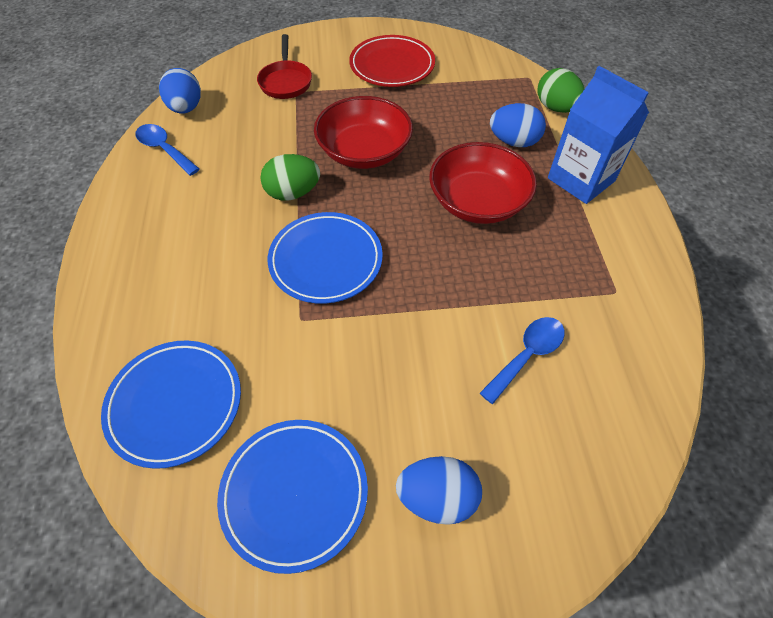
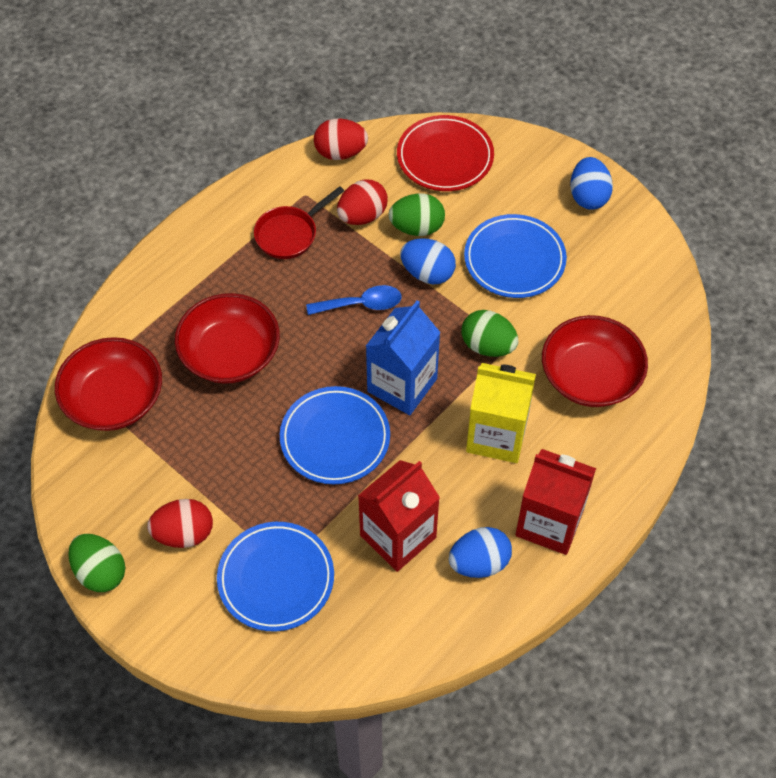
blue spoon: [135,124,200,176] [480,317,565,404] = 2 -> [306,285,402,315] = 1
green egg: [260,154,320,201] [537,68,584,113] = 2 -> [68,534,125,592] [388,194,445,236] [461,310,518,357] = 3
red bowl: [314,96,413,169] [429,142,537,224] = 2 -> [55,337,162,431] [175,293,280,384] [542,315,648,407] = 3
red carton: none = 0 -> [358,460,440,572] [515,449,596,555] = 2
red egg: none = 0 -> [147,499,213,548] [314,118,368,160] [337,180,388,225] = 3
yellow carton: none = 0 -> [466,363,536,463] = 1

